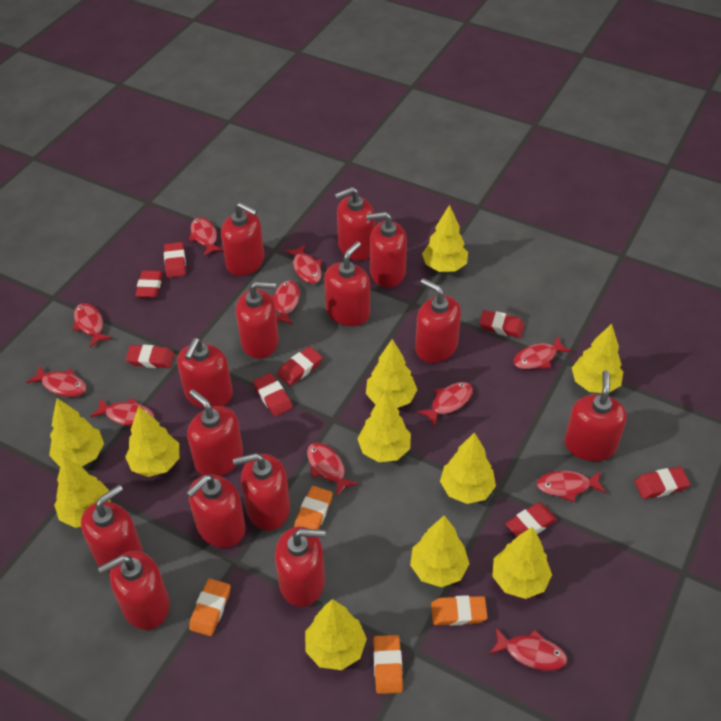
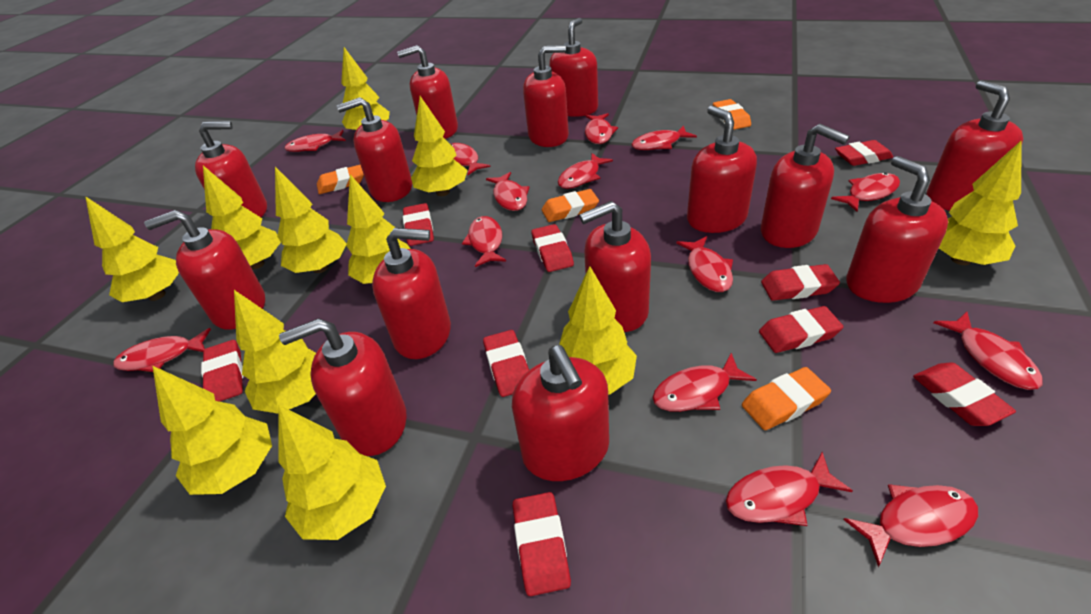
red eraser: [126,345,174,368] [135,270,163,298] [164,242,186,278] [253,373,293,417] [277,346,323,386] [479,310,524,338] [506,502,557,537] [634,467,690,499] = 8 -> [201,340,243,402] [403,203,434,246] [483,330,529,397] [513,492,571,596] [531,224,574,272] [759,306,843,353] [761,264,840,301] [835,140,893,166] [913,362,1016,426] = 9
red fish: [26,366,86,397] [73,303,112,347] [90,398,154,427] [189,217,223,257] [272,280,300,325] [285,244,322,284] [307,443,359,496] [417,382,473,427] [489,627,567,671] [513,336,572,369] [537,471,606,502] = 11 -> [113,328,211,372] [285,130,346,152] [450,143,490,175] [462,216,506,267] [486,172,530,211] [558,153,613,189] [585,113,618,144] [631,126,697,150] [653,353,757,412] [676,236,733,292] [726,452,853,526] [831,173,900,212] [844,484,978,567] [934,312,1043,390] = 14

